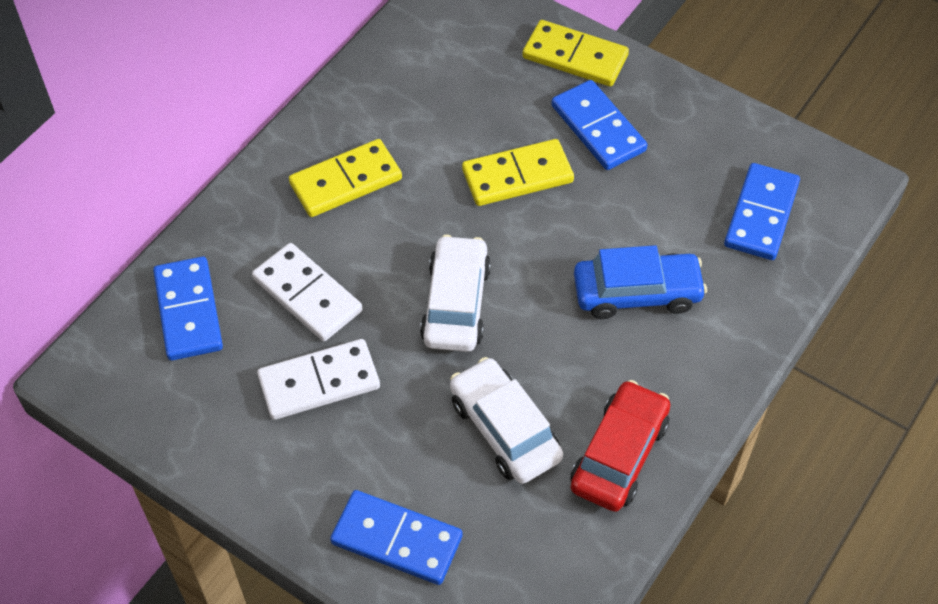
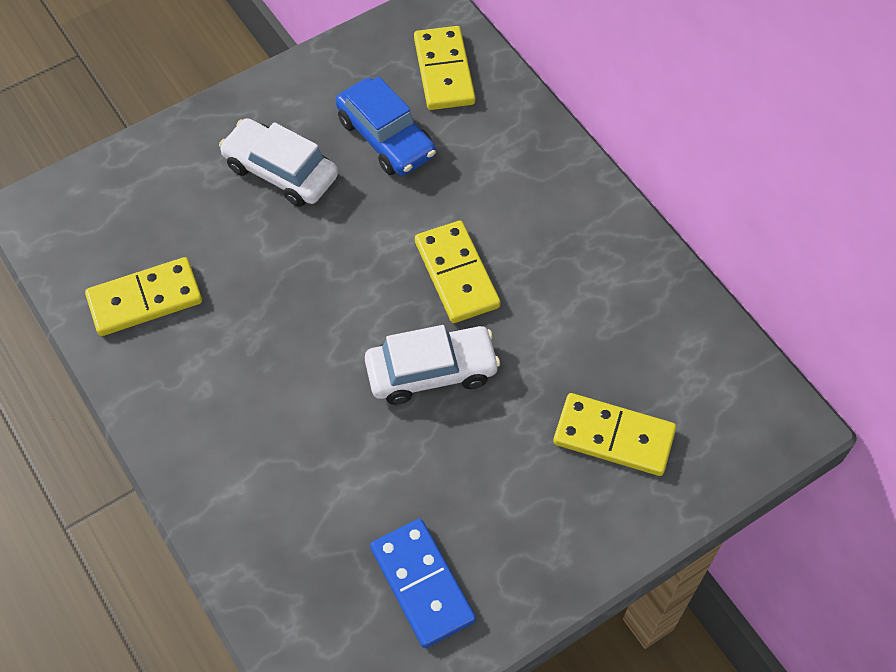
blue domino: [153,256,223,361] [330,490,463,585] [552,80,648,170] [724,163,800,260] = 4 -> [370,519,476,648] = 1
red car: [570,380,670,512] = 1 -> none = 0
white domino: [252,243,362,341] [257,339,380,420] = 2 -> none = 0
yellow domino: [289,139,402,217] [462,139,574,206] [523,20,629,86] = 3 -> [85,257,202,336] [414,26,475,110] [415,220,501,323] [553,393,676,476] = 4

